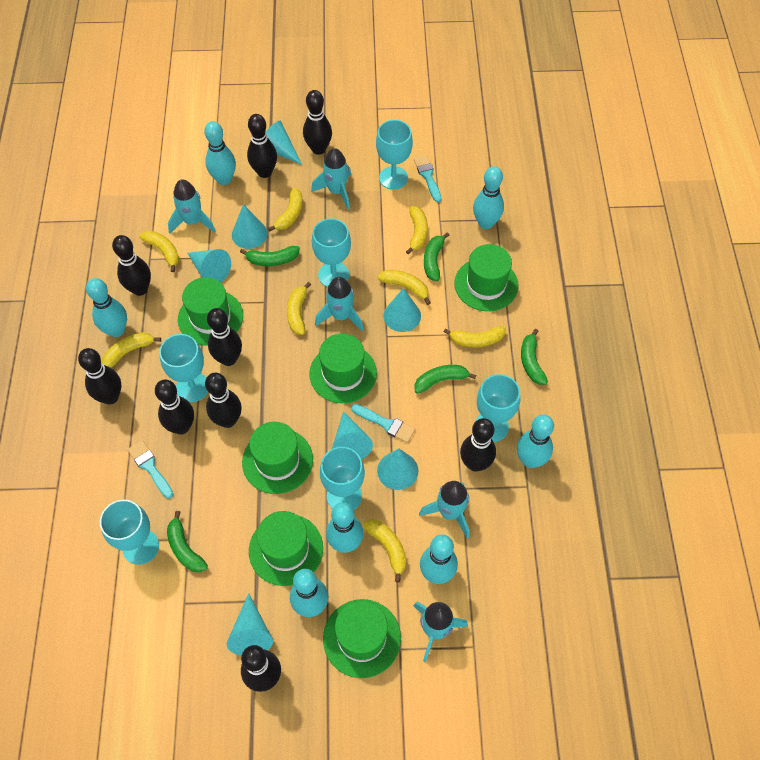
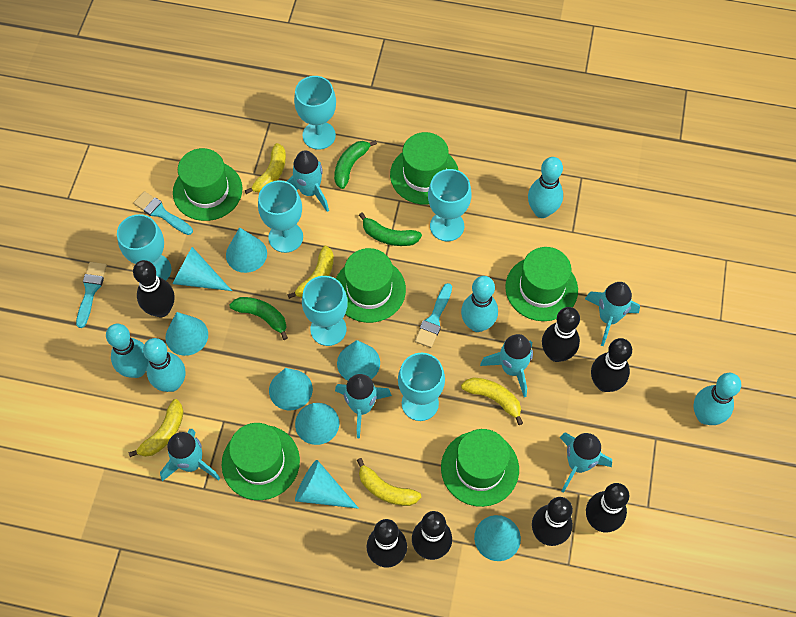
black bowling pin: [78,348,121,404] [112,235,151,296] [155,380,194,434] [205,373,242,428] [207,308,242,366] [241,645,281,692] [247,114,277,178] [303,90,332,155] [460,418,496,472] = 9 -> [133,260,174,317] [367,519,407,568] [412,511,452,560] [532,497,573,546] [542,307,580,362] [586,483,629,532] [591,338,632,392] = 7
green banana: [167,511,208,572] [240,246,300,266] [414,365,476,394] [424,232,449,281] [521,329,548,385] = 5 -> [230,297,288,340] [334,140,377,189] [359,213,422,246] = 3
turquoise bowling pin: [86,278,127,337] [204,121,236,185] [290,569,329,617] [326,502,364,553] [420,535,458,584] [473,166,504,229] [517,415,554,468] = 7 -> [106,324,149,378] [143,338,185,392] [461,276,498,332] [528,157,563,218] [693,373,741,425] = 5
turquoise cone: [188,249,231,283] [227,593,273,656] [232,204,267,249] [266,121,302,165] [332,411,373,460] [377,449,418,490] [383,288,421,332] = 7 -> [166,312,208,356] [173,247,232,291] [226,227,267,273] [269,368,313,410] [295,403,339,445] [295,460,359,509] [337,340,380,380] [474,515,521,561] = 8
turquoise rocket: [168,179,215,233] [311,148,351,210] [315,277,364,331] [413,601,468,663] [419,481,469,539] = 5 -> [160,429,220,481] [286,150,329,212] [335,374,392,438] [480,334,533,397] [560,432,612,493] [585,282,640,346] = 6
yellow banana: [102,332,161,368] [139,230,179,272] [268,188,303,232] [287,282,311,335] [363,520,406,582] [378,270,431,305] [406,206,428,254] [444,326,506,347] = 8 -> [129,399,184,457] [245,143,286,194] [287,246,334,299] [357,458,421,506] [461,377,523,425] = 5

